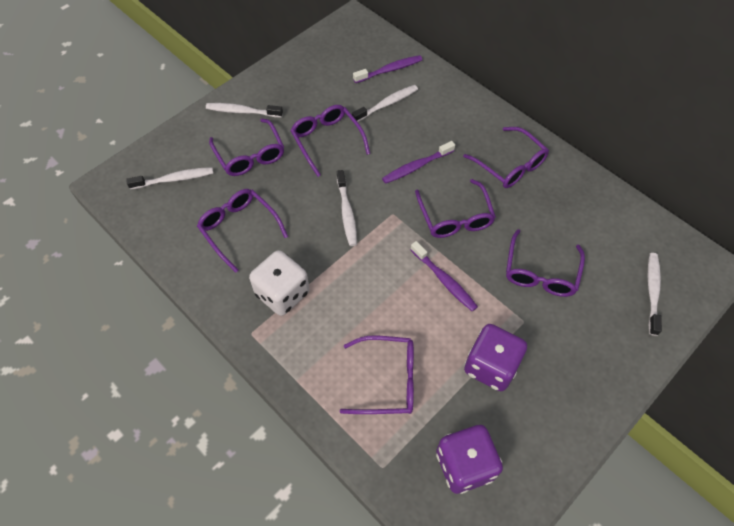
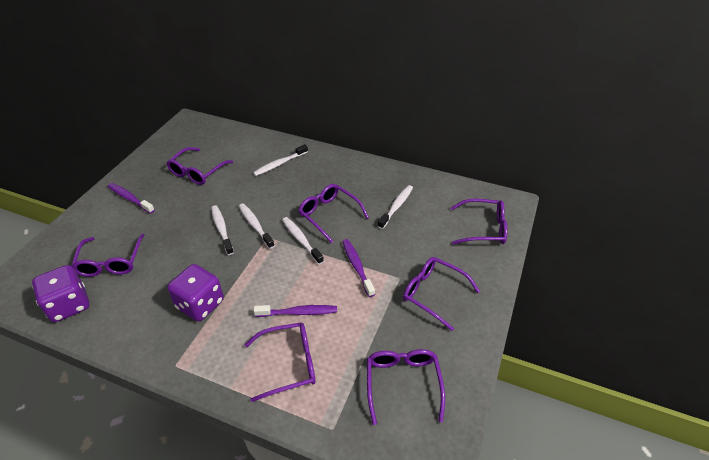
white dice: [249,250,310,316] = 1 -> none = 0

